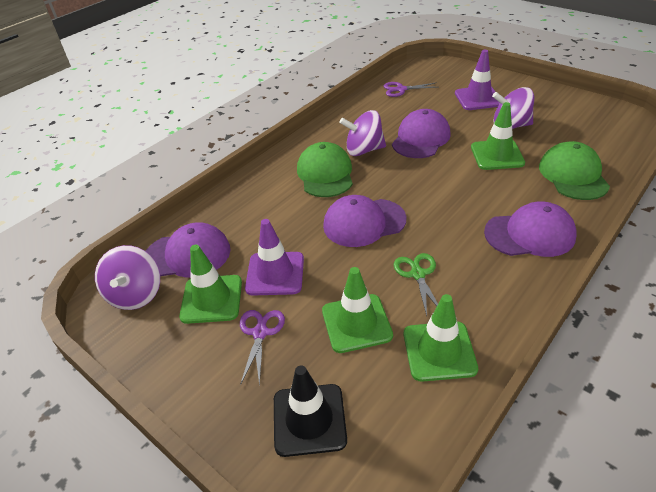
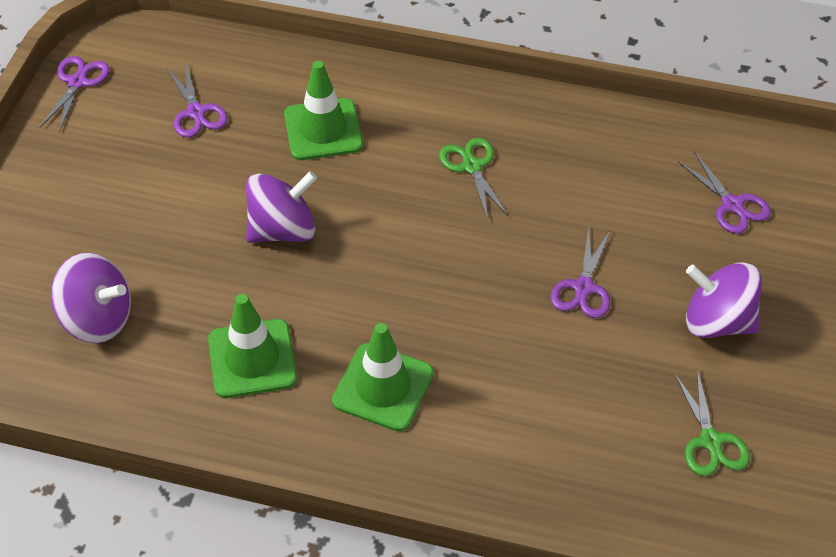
black traffic cone: [274,365,347,457] = 1 -> none = 0
green cap: [297,142,353,197] [539,141,610,200] = 2 -> none = 0
green scissors: [394,253,438,316] = 1 -> [439,138,508,220] [674,369,750,476] = 2
green traffic cone: [179,245,242,324] [322,267,393,353] [404,294,478,382] [471,102,525,170] = 4 -> [208,294,297,398] [284,61,363,160] [332,323,434,431] = 3
purple cap: [146,222,231,278] [323,195,406,247] [392,109,451,158] [484,201,577,257] = 4 -> none = 0
purple scissors: [240,310,285,386] [384,82,438,97] = 2 -> [39,56,110,132] [167,64,228,138] [550,228,610,318] [678,151,771,234] = 4
purple traffic cone: [245,219,304,296] [455,50,500,110] = 2 -> none = 0

